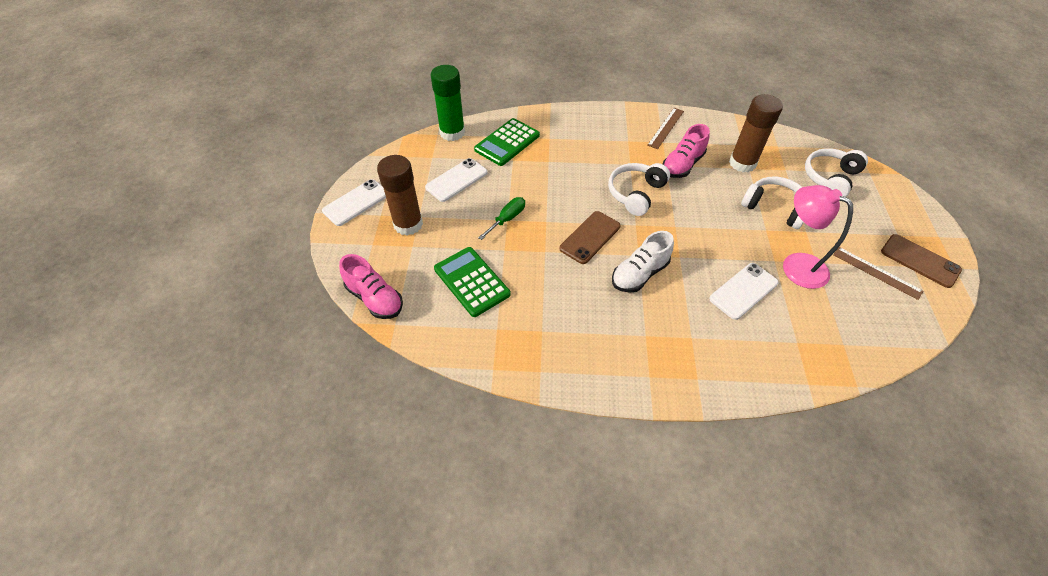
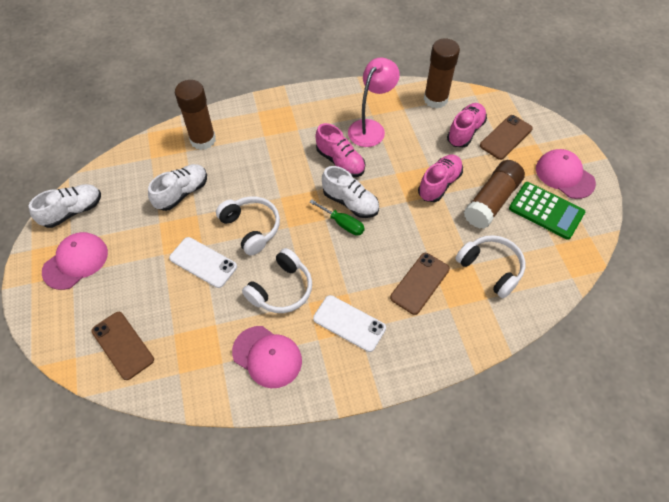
brown glue stick: [377,155,423,235] [729,94,783,172] = 2 -> [175,80,216,150] [424,39,460,109] [464,160,525,229] = 3
brown phone: [559,211,620,264] [881,234,962,288] = 2 -> [91,312,154,380] [390,253,450,315] [480,115,533,160] = 3
brown ruler: [647,108,684,149] [833,247,923,300] = 2 -> none = 0
green calculator: [434,247,511,317] [474,118,540,166] = 2 -> [509,182,585,240] = 1
green glue stick: [431,65,465,141] = 1 -> none = 0
pink cap: none = 0 -> [42,232,108,290] [232,326,302,388] [536,149,596,199] = 3
pink shoe: [339,254,403,319] [663,124,710,178] = 2 -> [316,123,365,177] [418,155,463,202] [447,103,487,147] = 3
white phone: [322,179,386,226] [425,158,488,202] [709,263,779,320] = 3 -> [169,237,237,288] [313,295,386,352] = 2
white shoe: [612,231,674,293] = 1 -> [29,184,101,228] [148,164,207,211] [322,166,379,218] = 3

